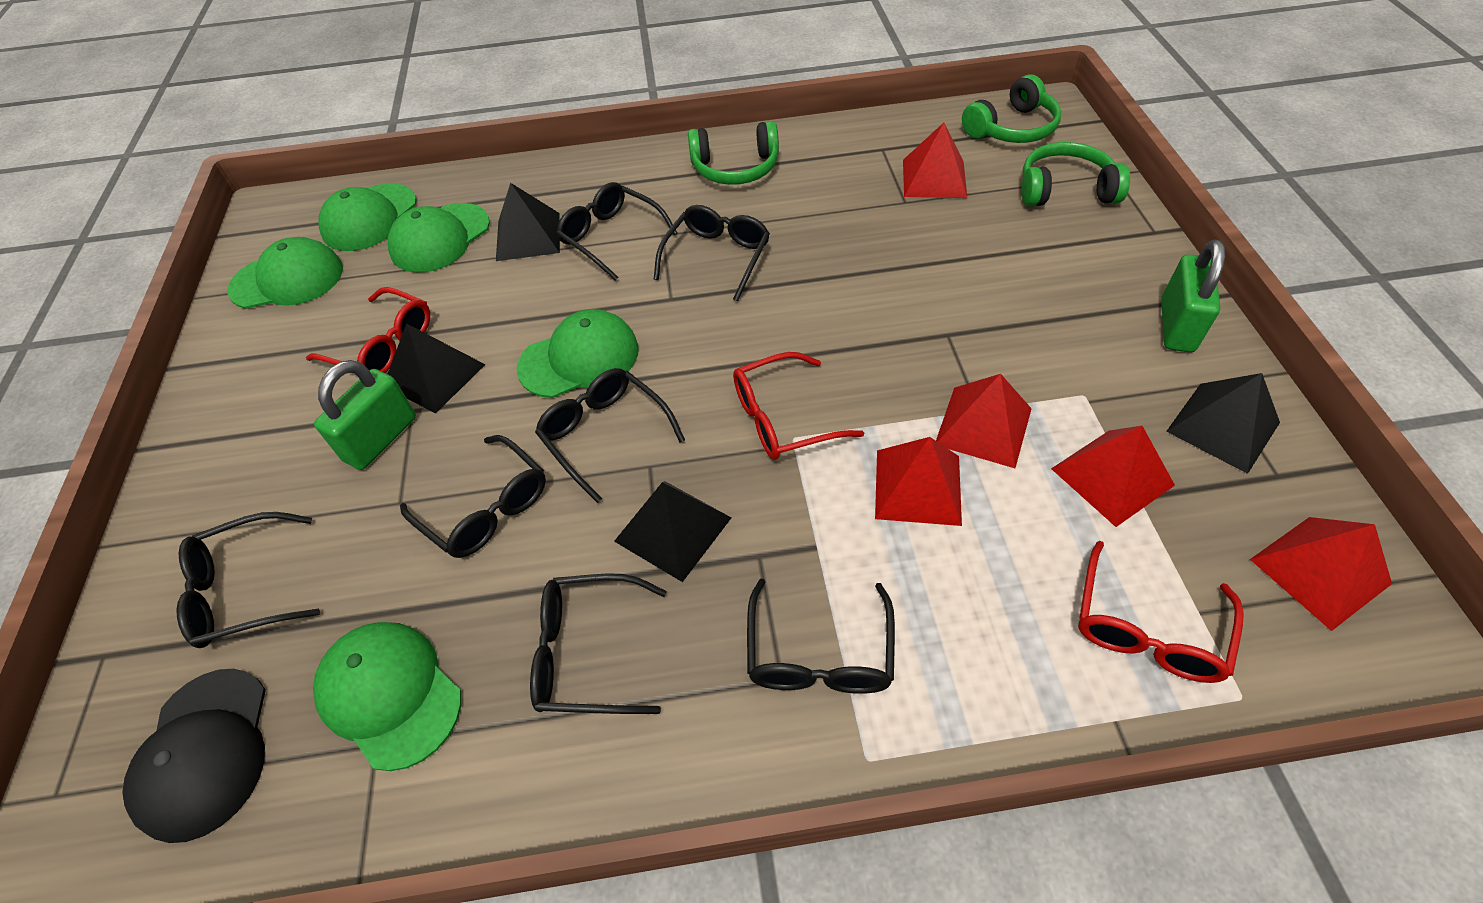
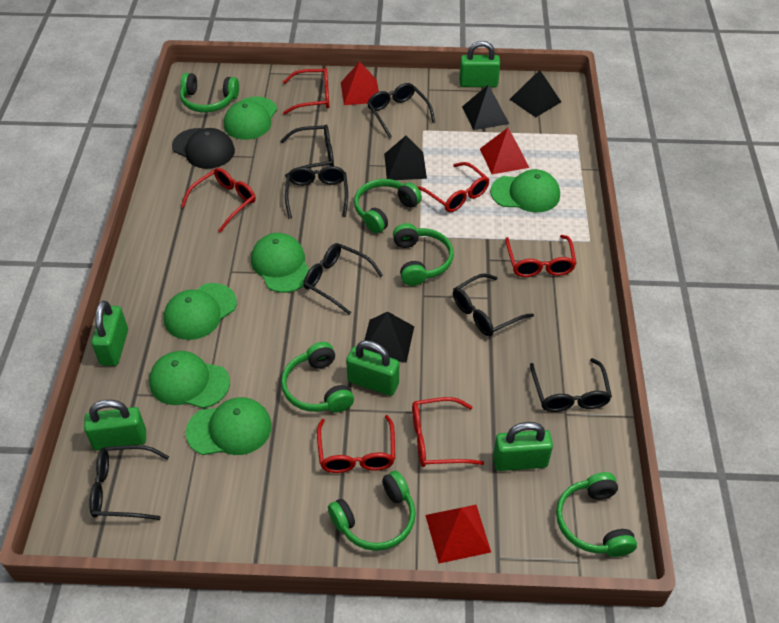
green cap: [228,237,343,309] [313,622,461,771] [318,183,417,251] [388,203,490,273] [516,309,639,398] = 5 -> [149,351,230,408] [164,283,237,340] [186,397,272,455] [224,97,277,140] [251,233,310,293] [490,169,560,212] = 6
green headphones: [688,121,779,185] [962,75,1061,143] [1021,142,1130,206] = 3 -> [180,73,239,112] [281,342,354,413] [328,471,416,551] [354,179,422,233] [393,223,454,286] [556,472,637,557] = 6
green padlock: [314,360,416,470] [1161,239,1225,352] = 2 -> [84,400,146,450] [91,301,128,366] [346,340,399,396] [459,41,500,87] [493,422,553,471] = 5
red glasses: [306,287,430,373] [733,352,864,460] [1078,541,1244,683] = 3 -> [181,168,256,233] [283,68,330,115] [317,415,395,473] [412,397,484,467] [417,162,490,212] [505,235,576,277] = 6
red pyramid: [875,437,962,526] [903,123,967,198] [936,374,1032,468] [1051,426,1175,527] [1250,517,1392,631] = 5 -> [341,62,379,105] [426,505,491,564] [480,128,529,174] = 3

